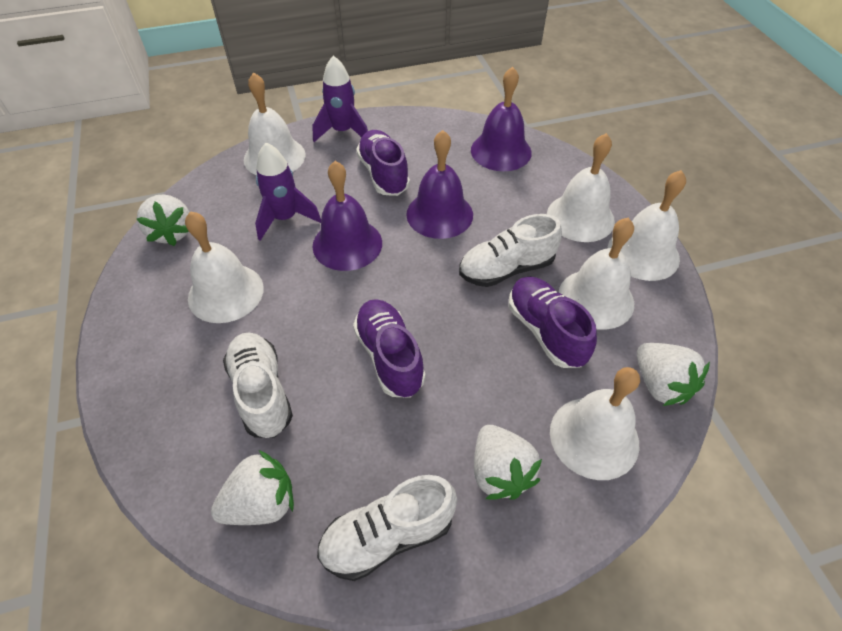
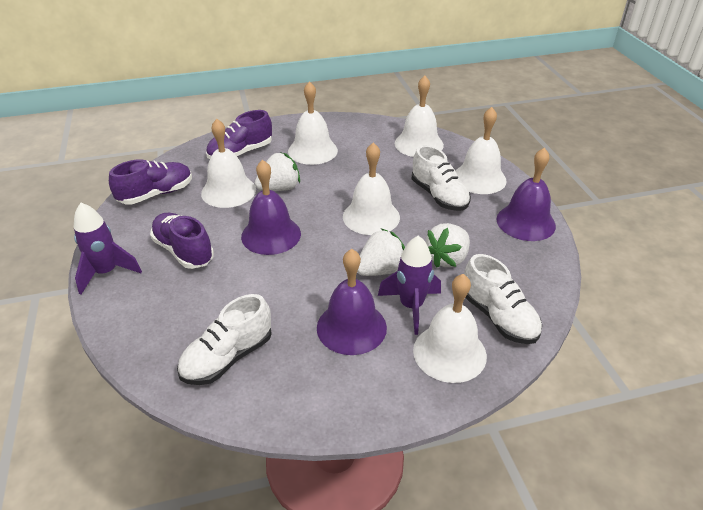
white strawberry: [137,194,190,246] [211,450,294,525] [474,425,542,500] [637,343,710,406] = 4 -> [255,152,300,191] [357,229,405,276] [426,223,470,268] = 3

